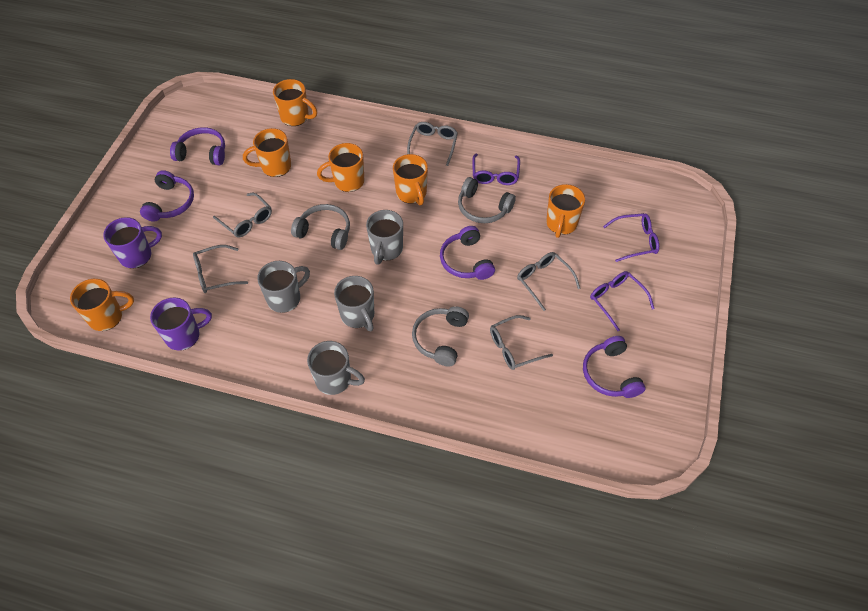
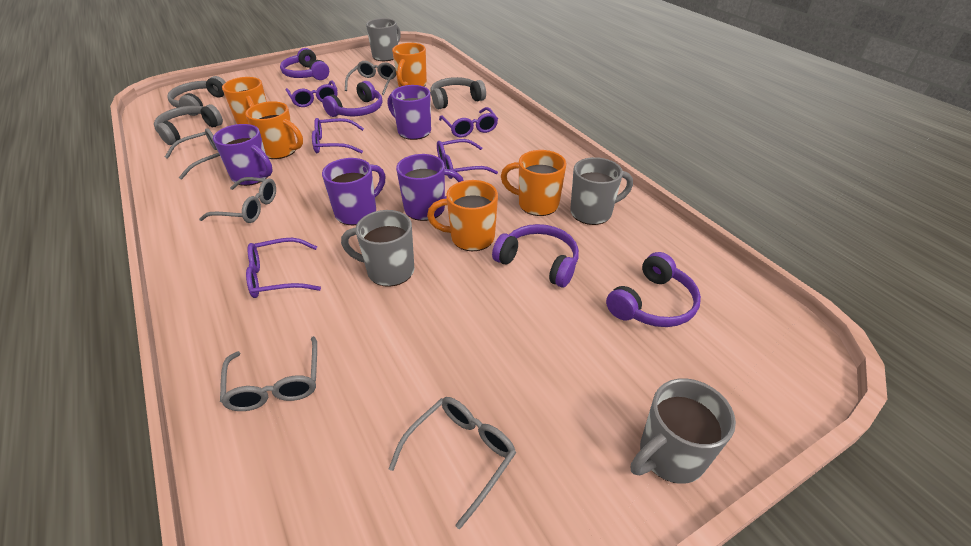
orange mug: [70,279,134,331] [243,128,291,177] [273,79,317,126] [317,143,364,192] [393,154,428,205] [546,184,585,238] = 6 -> [222,77,267,124] [245,101,303,159] [392,43,427,87] [427,180,498,251] [501,150,566,216] = 5
purple glasses: [472,154,520,185] [590,271,654,331] [603,213,659,262] = 3 -> [246,238,321,298] [286,80,338,107] [312,118,364,154] [437,139,498,179] [439,107,498,137] = 5
purple mug: [103,217,162,269] [150,298,212,351] = 2 -> [213,124,273,186] [322,158,385,225] [387,85,431,140] [396,154,464,221] = 4

